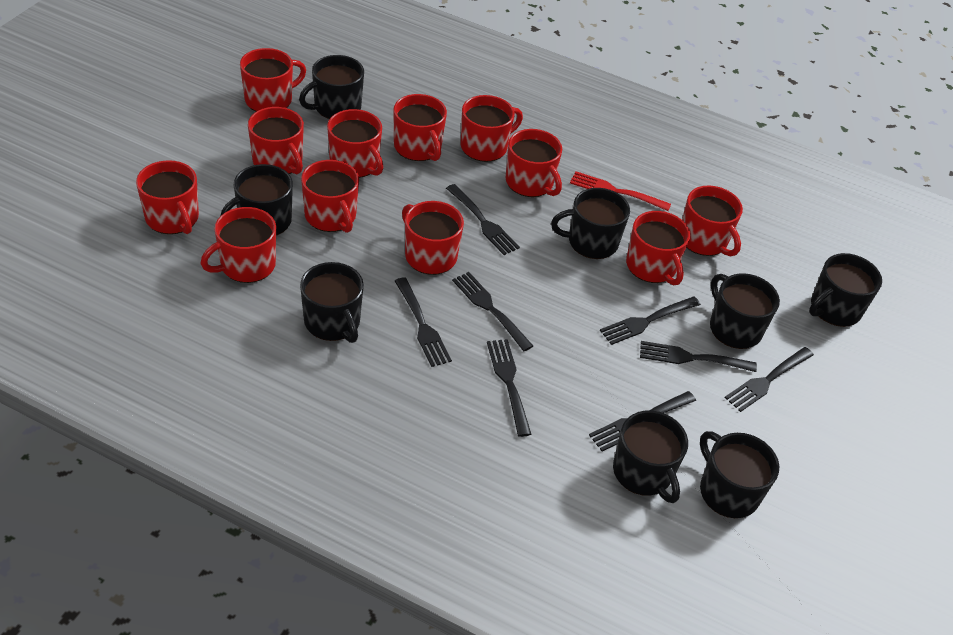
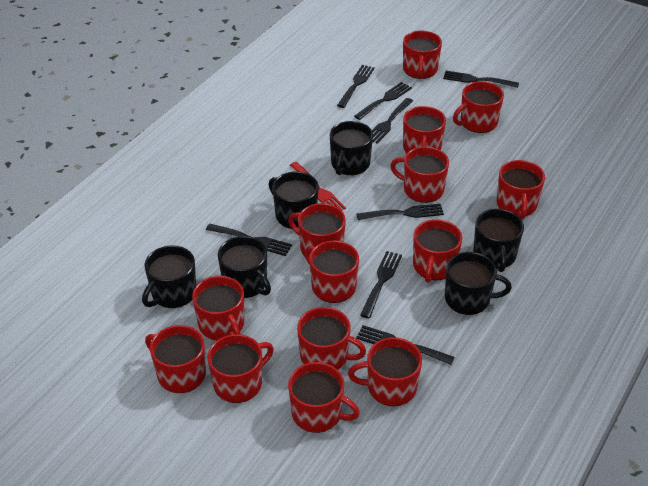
black mug: [221,164,293,235] [299,55,364,119] [300,262,364,343] [551,188,630,259] [613,411,688,503] [700,431,779,518] [710,273,780,349] [809,253,882,327] = 8 -> [142,245,196,308] [218,236,271,298] [268,172,318,229] [330,121,373,175] [445,252,512,315] [473,209,524,272] = 6
red mug: [136,160,199,234] [200,207,276,283] [240,48,306,111] [248,107,304,174] [301,160,359,233] [327,109,384,178] [393,94,447,161] [402,201,464,275] [461,95,523,162] [506,129,562,197] [626,211,690,286] [682,185,743,257] = 12 -> [145,325,206,393] [192,276,244,340] [207,334,274,403] [288,203,346,256] [288,362,360,433] [297,307,366,370] [305,241,359,303] [348,337,422,406] [390,147,449,203] [403,31,442,79] [403,106,446,153] [413,219,462,283] [453,81,504,133] [497,160,545,219] = 14

